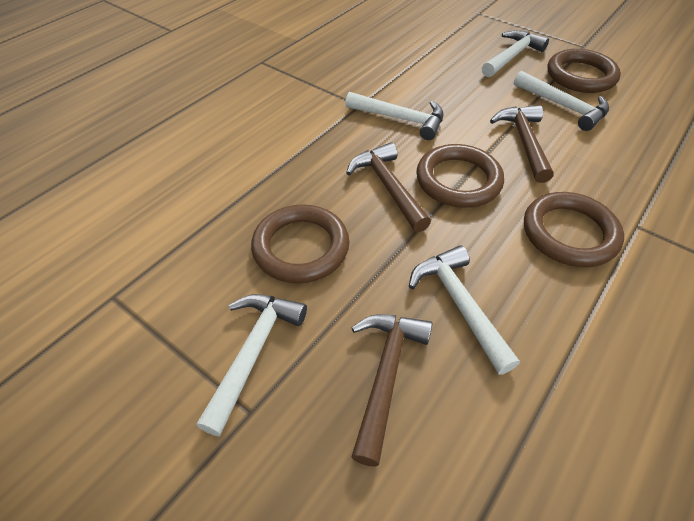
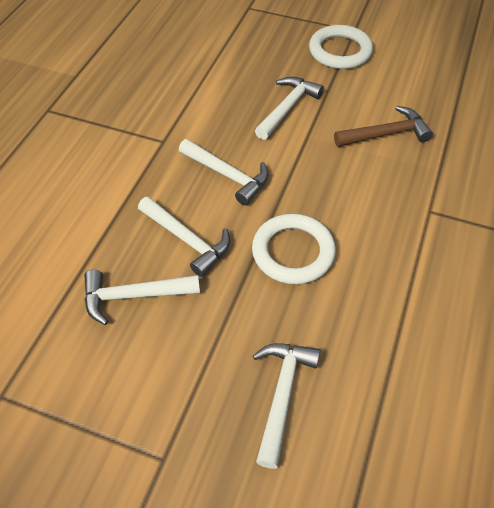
brown hammer: [346,142,431,232] [351,314,432,467] [490,105,554,183] = 3 -> [334,106,433,147] = 1
brown ring: [251,204,350,283] [416,144,504,208] [524,192,624,267] [547,49,621,93] = 4 -> none = 0
white ring: none = 0 -> [252,214,336,284] [309,25,373,69] = 2

